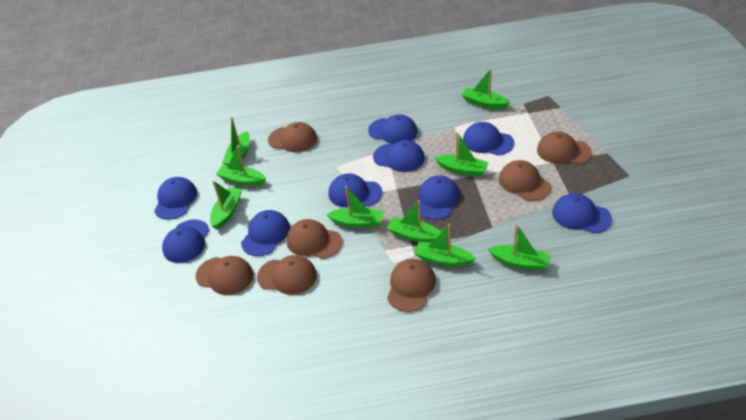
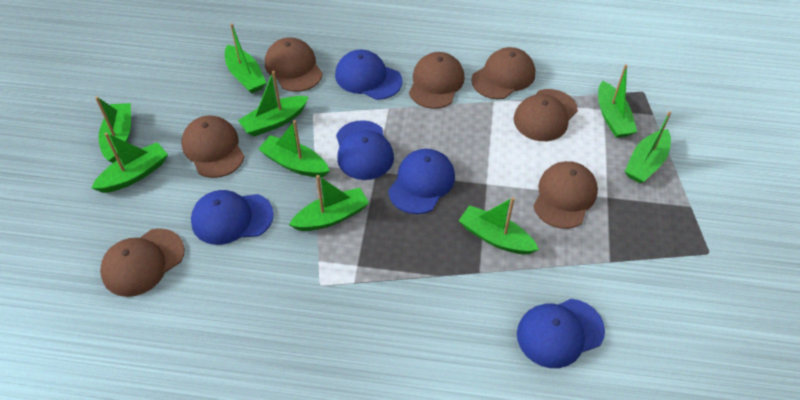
blue cap: [154,177,197,220] [162,220,210,263] [241,210,290,256] [328,173,382,207] [368,114,418,144] [373,140,425,172] [417,175,460,220] [463,122,514,155] [552,193,612,233] = 9 -> [191,190,274,245] [335,49,403,100] [336,120,394,180] [388,149,455,214] [517,299,605,368] = 5

